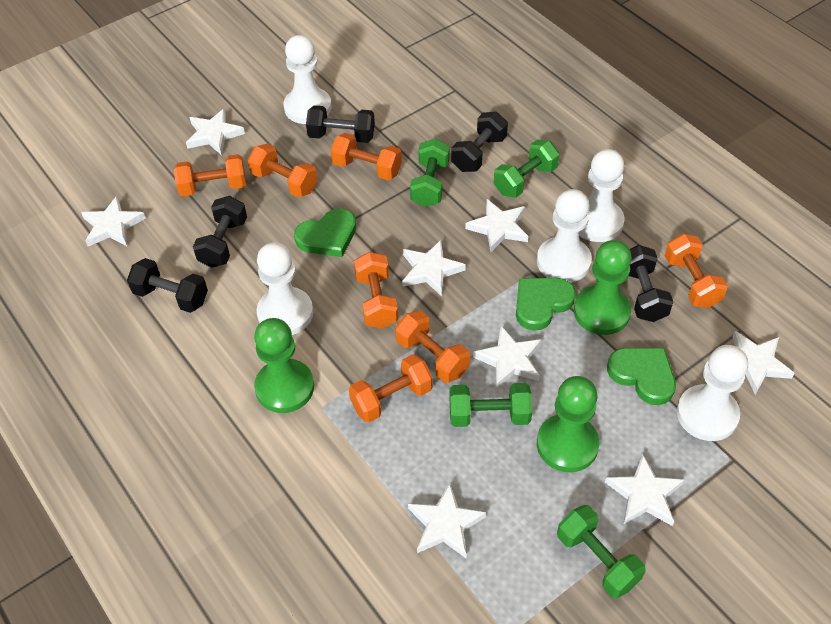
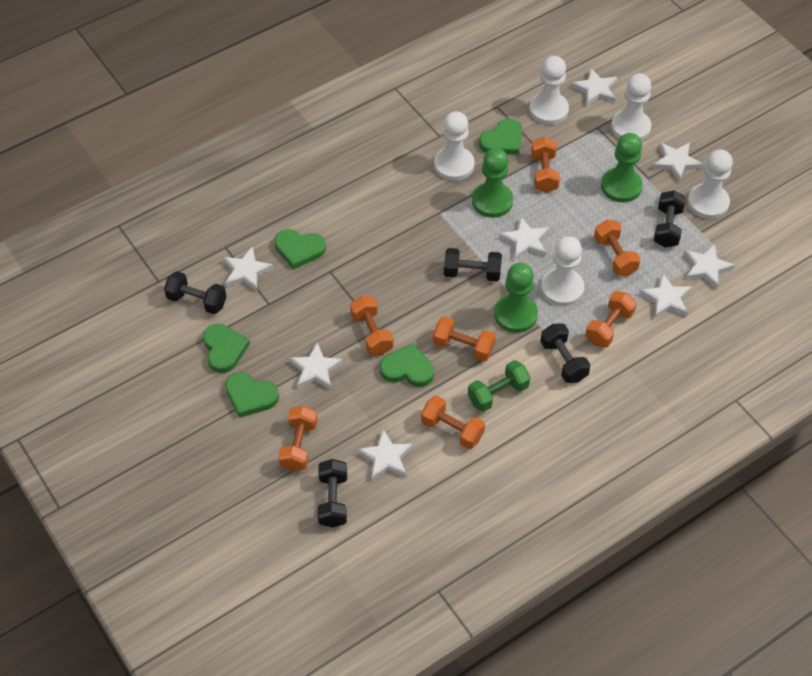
green dumbbell: [410,138,450,207] [450,383,532,427] [493,140,560,198] [557,505,646,598] = 4 -> [468,360,530,412] = 1
green heart: [294,209,356,257] [516,278,576,331] [607,348,676,405] = 3 -> [203,324,250,373] [225,372,279,418] [274,229,326,269] [380,343,434,387] [479,119,522,155] = 5

